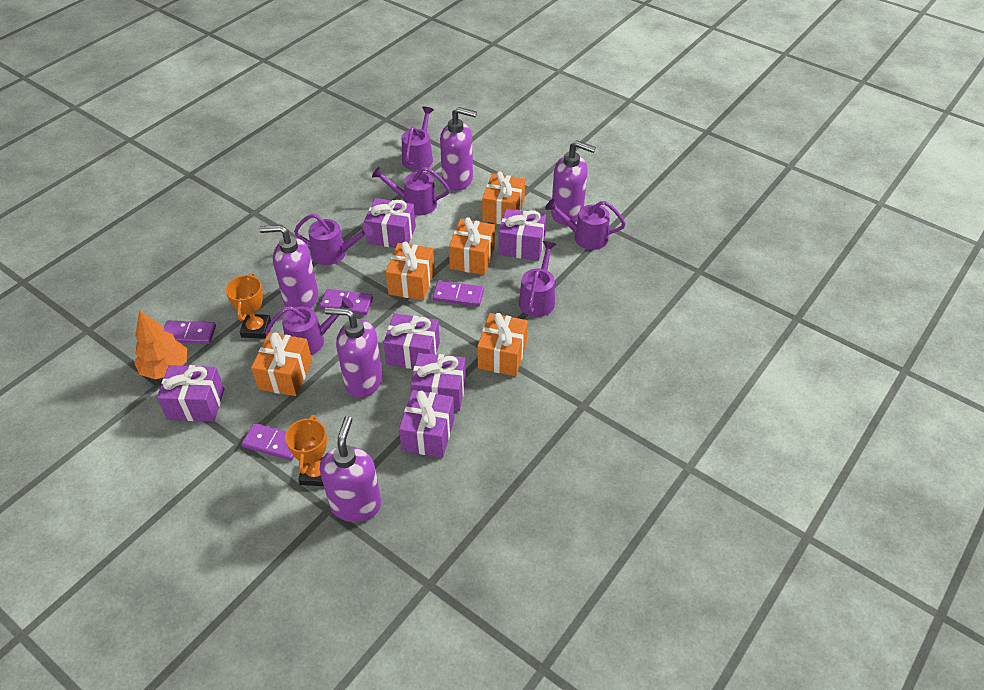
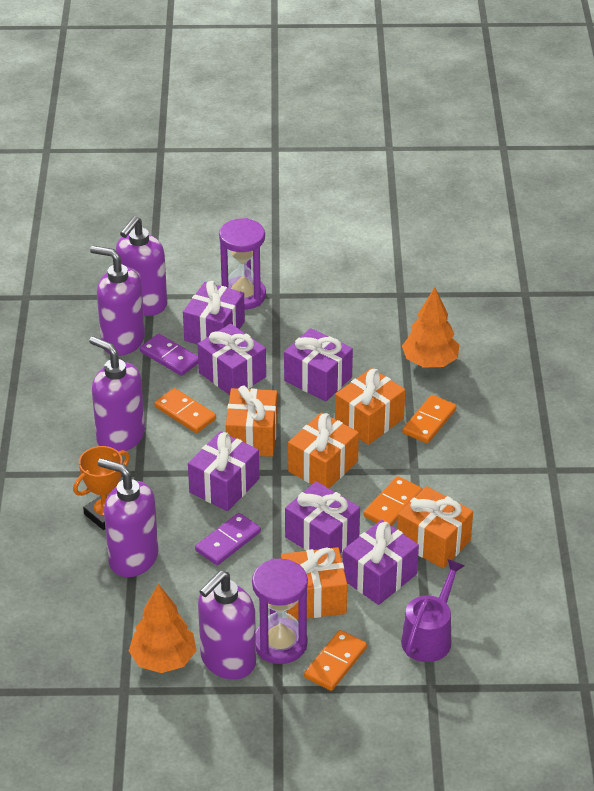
orange domino: none = 0 -> [155,388,216,433] [304,630,367,691] [364,476,422,526] [402,395,457,443] = 4
orange tree: [134,310,187,379] = 1 -> [129,584,196,673] [402,287,459,368] = 2
orange trophy: [226,273,271,339] [285,415,327,486] = 2 -> [73,446,130,530] = 1
purple domino: [164,321,216,344] [242,423,294,461] [320,289,373,315] [433,281,484,306] = 4 -> [140,334,198,376] [195,513,261,565] = 2
purple hourglass: none = 0 -> [219,218,266,310] [252,558,308,664] = 2
purple watering can: [265,297,354,355] [294,214,373,265] [372,167,450,215] [402,107,434,170] [519,241,556,317] [545,199,626,250] = 6 -> [401,559,465,662] = 1

